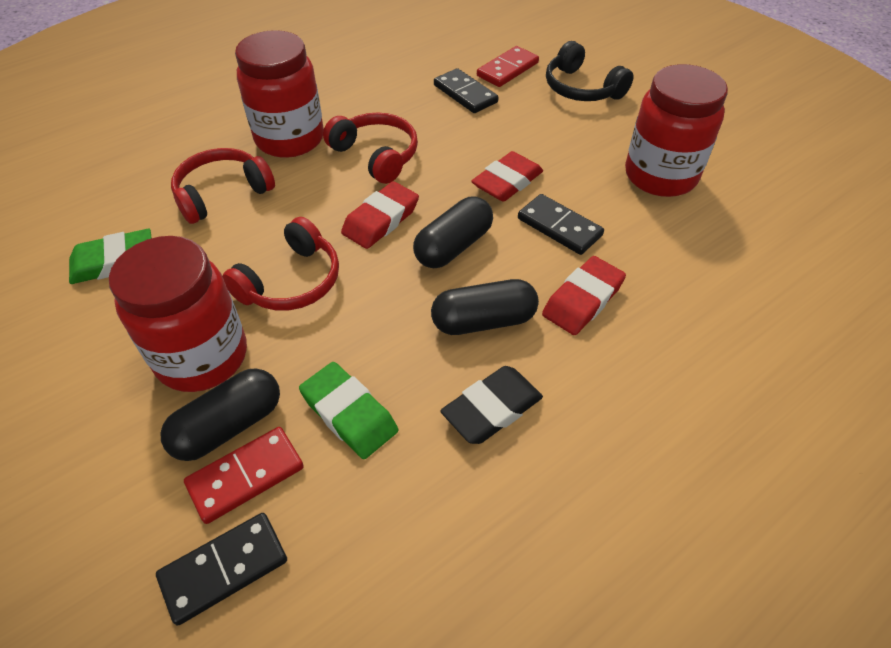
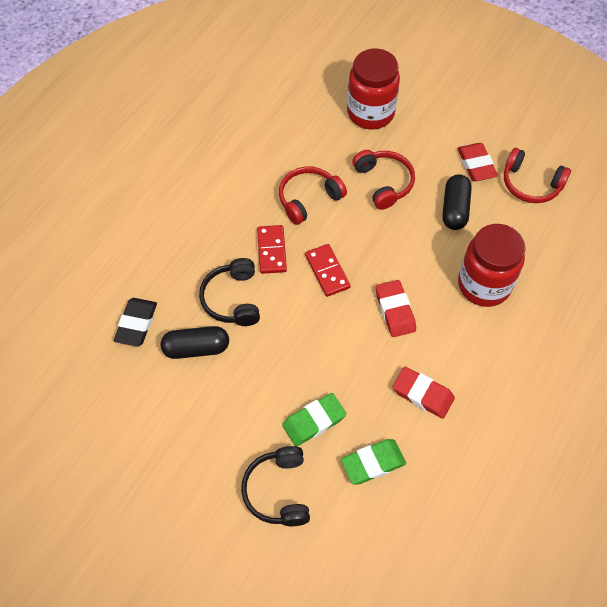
black capsule: [160,368,280,461] [413,196,493,268] [431,279,539,335] = 3 -> [161,326,229,359] [442,174,472,230] = 2
black domino: [156,513,287,625] [434,68,499,113] [518,194,604,255] = 3 -> none = 0
black headphones: [546,41,634,101] = 1 -> [199,258,260,326] [241,446,310,526] = 2
red jar: [109,236,247,392] [235,30,324,158] [625,64,728,197] = 3 -> [347,49,400,129] [458,224,526,307] = 2

